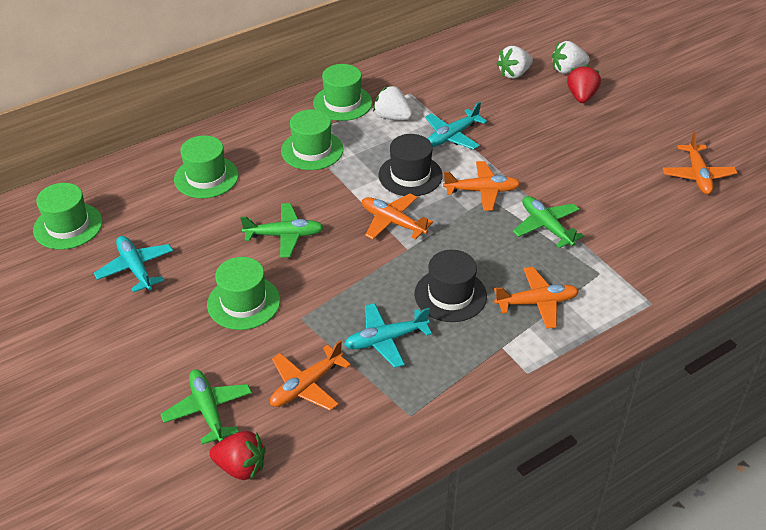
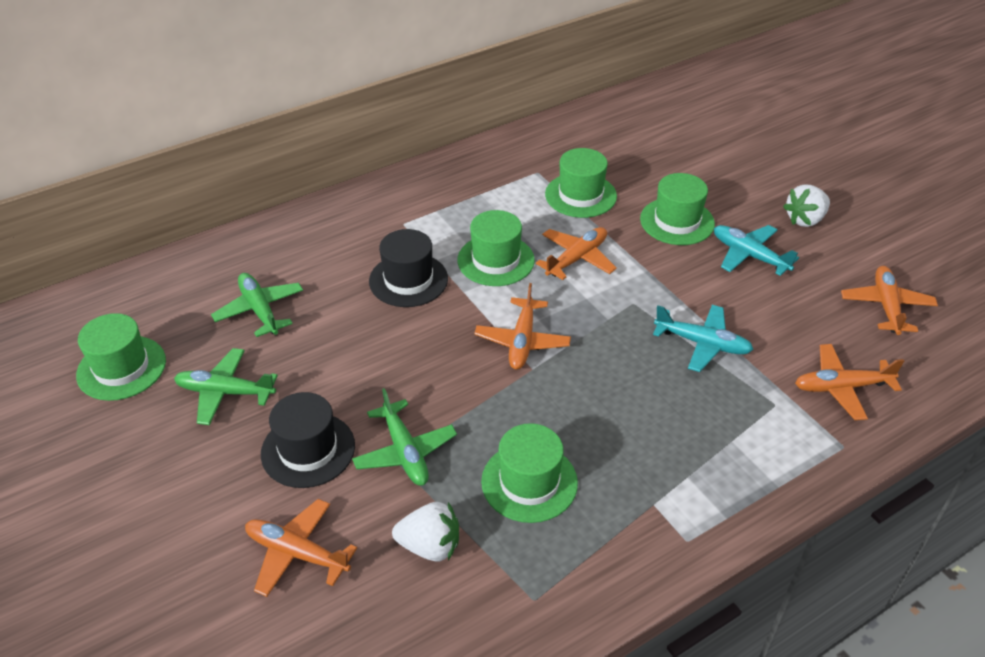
red strawberry: [210,431,265,481] [567,65,601,103] = 2 -> none = 0
turquoise plane: [94,236,173,293] [344,303,432,368] [425,102,487,150] = 3 -> [653,305,754,372] [714,225,799,276] = 2
white strawberry: [373,85,413,120] [496,46,533,79] [552,41,590,74] = 3 -> [392,502,459,561] [783,184,830,227] = 2

